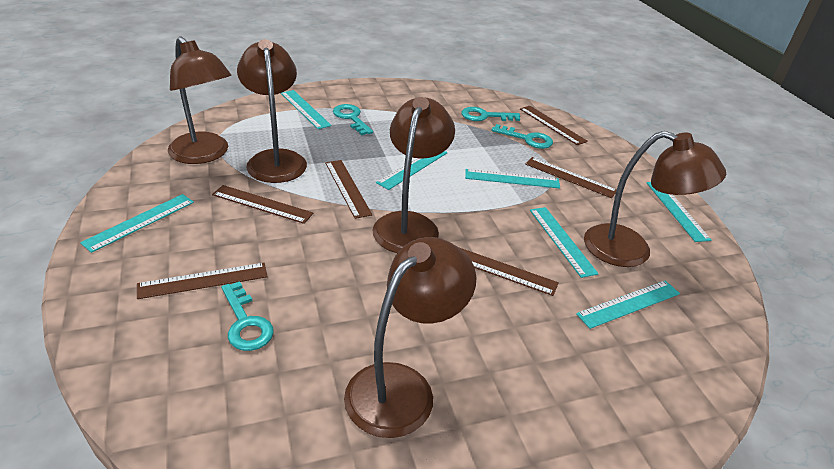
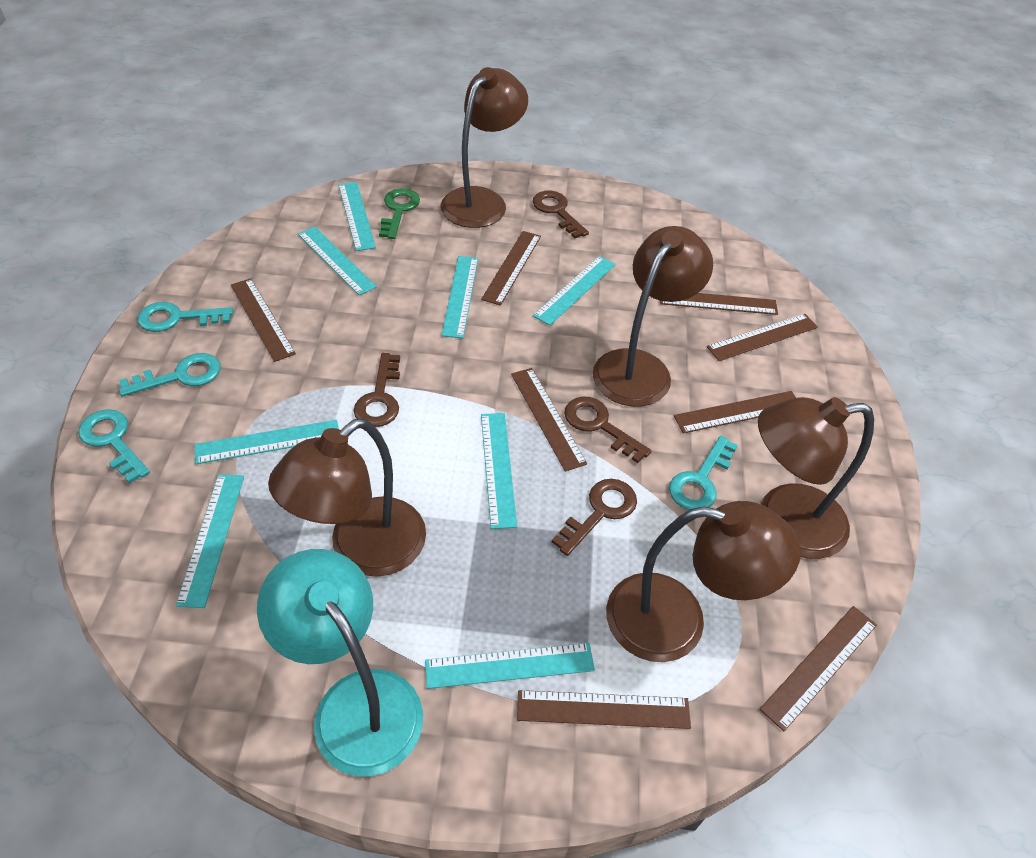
brown key: none = 0 -> [354,353,400,427] [533,191,589,238] [552,479,637,556] [564,397,652,463] = 4
brown ruler: [137,263,268,299] [212,185,313,224] [325,160,372,219] [460,248,559,296] [520,106,588,145] [525,157,616,198] = 6 -> [231,278,296,362] [481,231,541,306] [511,368,587,472] [517,690,691,729] [660,293,778,315] [674,391,796,434] [707,314,818,361] [760,606,877,731] = 8
green key: none = 0 -> [379,188,420,239] = 1
turquoise lamp: none = 0 -> [257,549,423,777] = 1
turquoise ruler: [80,194,194,253] [281,90,332,129] [376,151,448,190] [465,169,560,188] [530,207,599,278] [576,281,680,329] [647,182,712,242] = 7 -> [176,474,244,608] [194,420,339,464] [298,226,377,295] [338,182,376,251] [425,643,595,689] [441,256,478,338] [481,413,517,529] [533,256,616,326] = 8

